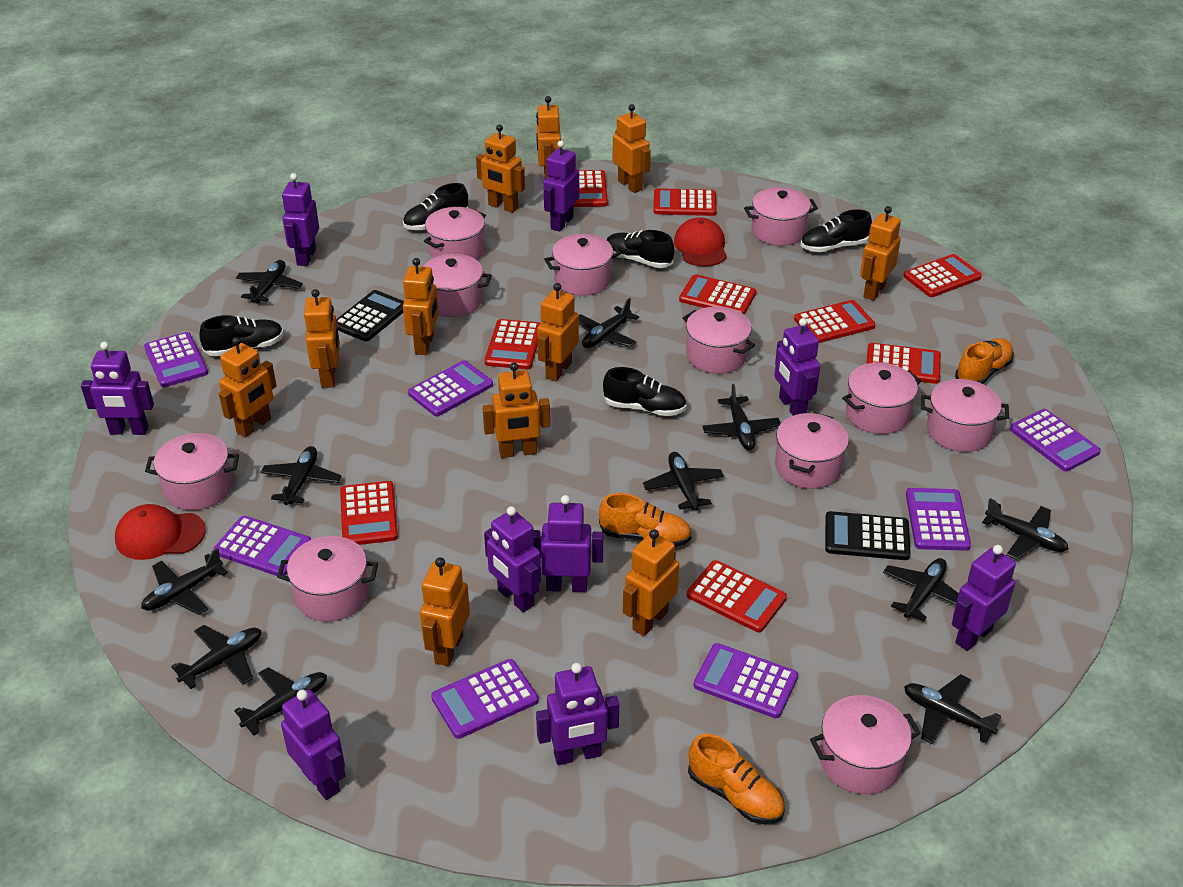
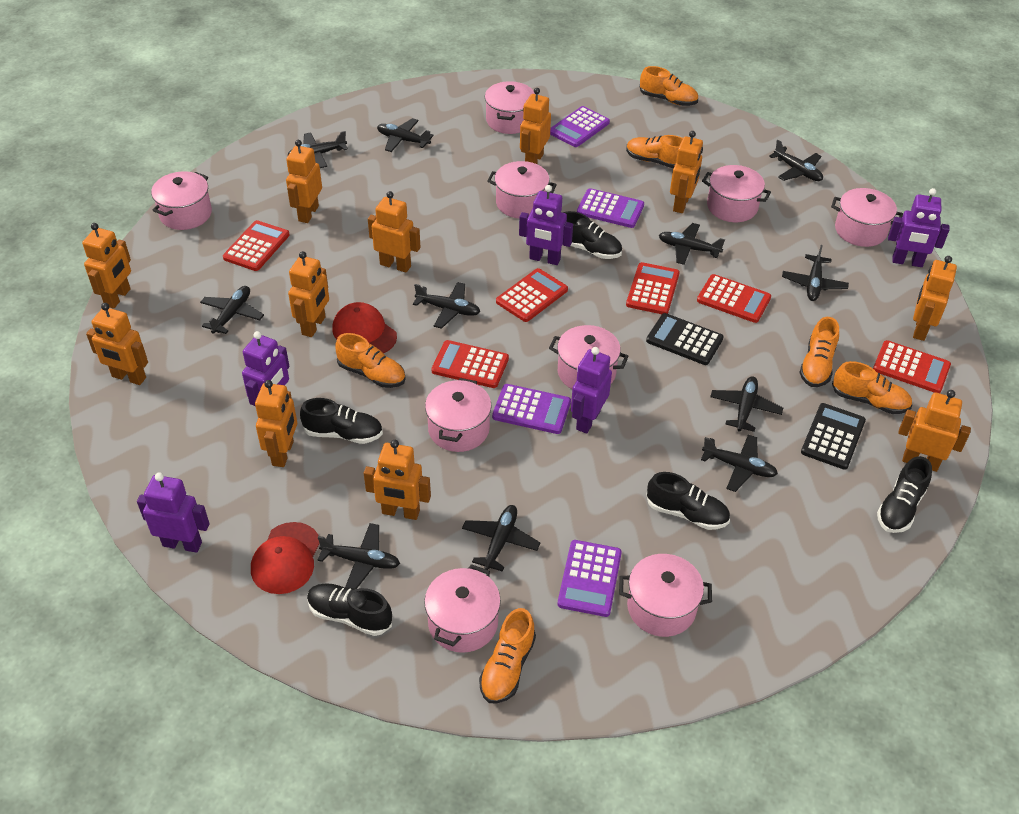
orange shoe: [599,493,692,547] [688,734,785,824] [955,338,1014,384] = 3 -> [335,333,406,388] [479,608,536,704] [626,135,683,168] [640,66,698,106] [799,317,839,387] [832,361,912,414] = 6
pink pot: [145,433,239,510] [277,536,378,622] [423,254,492,317] [424,207,486,260] [544,234,621,296] [683,306,755,374] [744,187,818,246] [775,412,849,489] [810,695,921,794] [842,363,921,434] [921,379,1009,452] = 11 -> [151,171,212,230] [424,564,501,653] [425,378,492,452] [485,81,535,134] [487,161,557,218] [549,325,628,389] [619,554,712,637] [702,165,771,222] [831,188,903,247] = 9
purple calculator: [144,332,208,387] [213,516,311,576] [408,360,493,416] [431,659,538,739] [693,643,798,718] [906,488,971,551] [1010,409,1101,471] = 7 -> [492,384,571,434] [550,106,610,147] [557,540,622,617] [577,188,644,228] = 4
purple robot: [81,342,154,435] [281,689,346,800] [282,173,319,266] [484,506,541,612] [534,495,603,592] [536,663,619,765] [543,141,579,232] [774,318,820,416] [952,545,1016,651] = 9 -> [137,472,210,553] [242,331,289,406] [519,185,573,265] [571,347,612,434] [888,188,950,267] = 5
red calculator: [340,481,398,545] [485,319,541,369] [573,170,608,207] [653,188,717,216] [679,274,756,315] [687,560,787,632] [794,300,875,343] [866,343,941,384] [904,254,982,297] = 9 -> [223,220,290,271] [432,340,509,388] [496,268,568,322] [626,262,680,314] [697,274,771,323] [873,340,951,393] = 6

